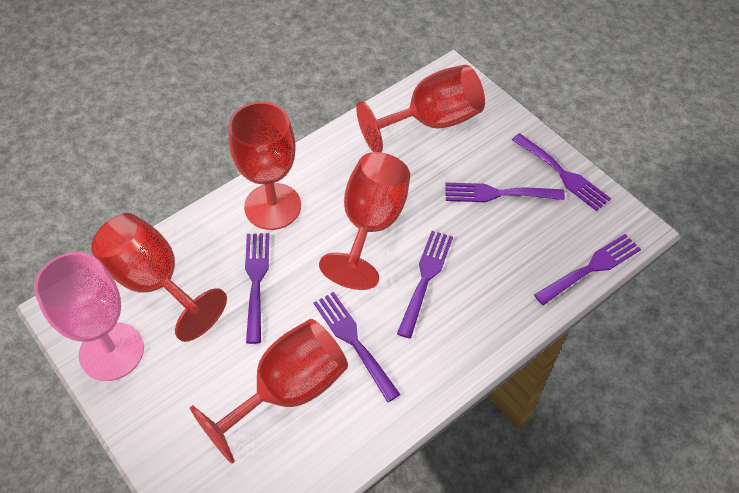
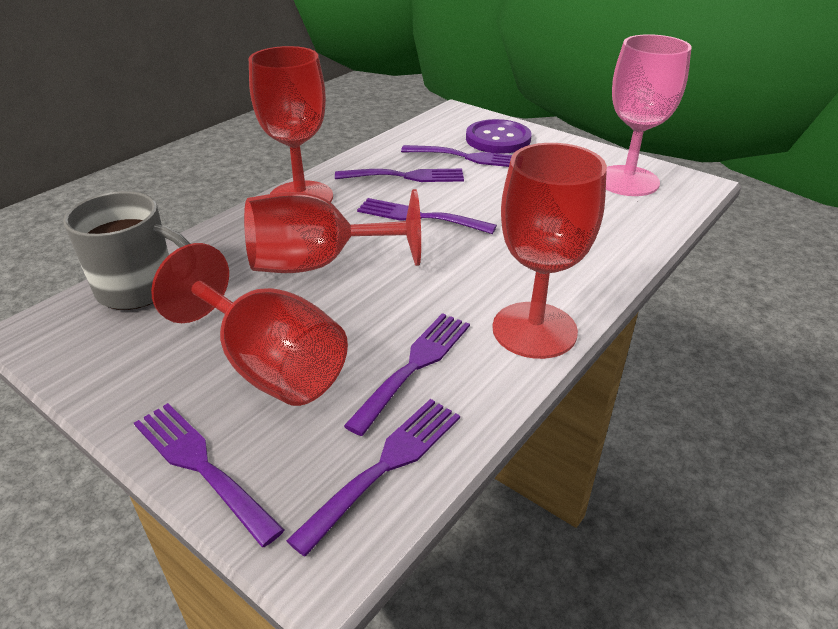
grey mug: none = 0 -> [63,191,190,310] = 1
purple button: none = 0 -> [466,119,532,154] = 1
red goblet: [91,213,227,342] [190,319,348,464] [229,102,301,230] [319,152,410,290] [356,65,485,152] = 5 -> [151,243,348,406] [244,189,421,273] [249,46,333,202] [492,143,607,359] = 4

